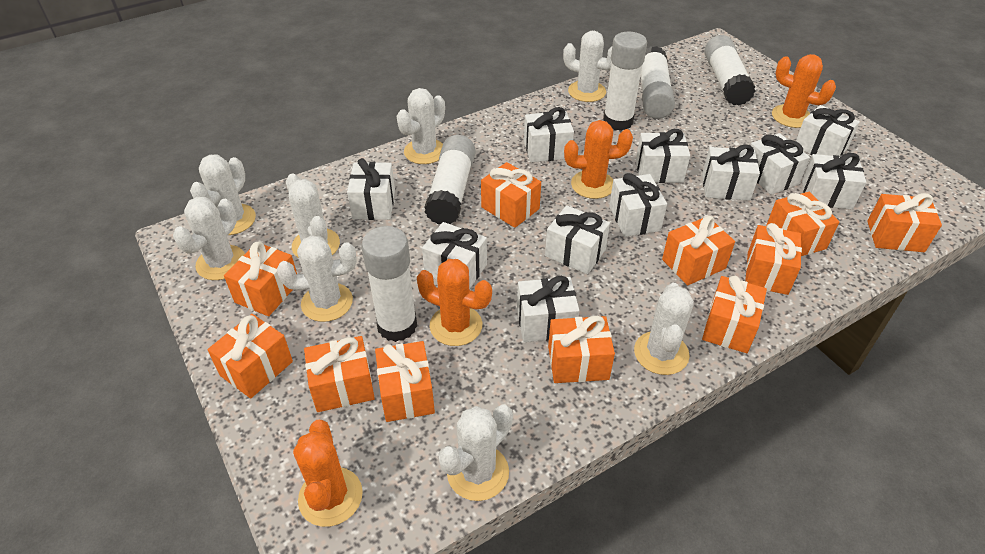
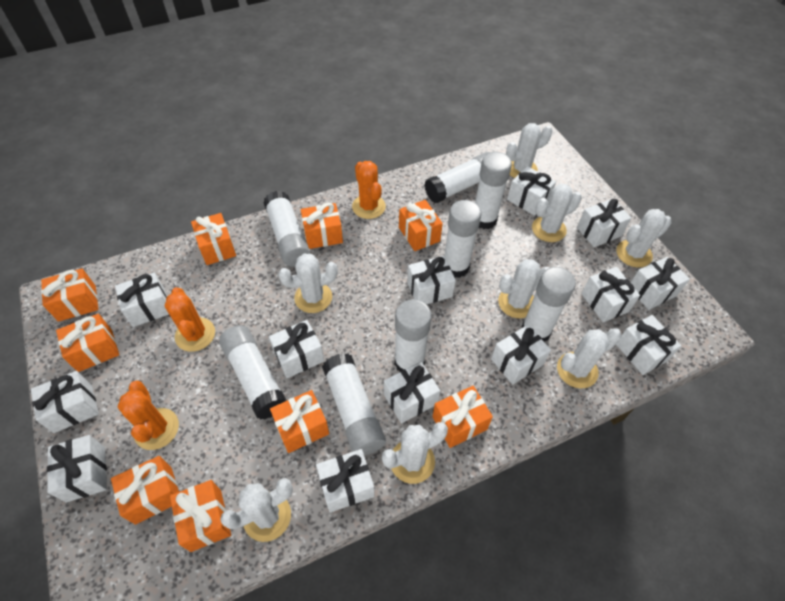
orange cactus: [293,420,363,527] [417,259,492,346] [564,120,633,199] [772,54,836,128] = 4 -> [118,381,179,450] [165,287,215,352] [352,161,386,219] = 3
orange gift: [207,314,293,399] [224,241,297,316] [304,336,375,412] [375,341,435,422] [481,162,541,228] [548,315,615,383] [662,216,735,285] [702,275,767,353] [745,223,802,295] [766,192,840,256] [867,193,942,252] = 11 -> [41,268,99,322] [56,314,119,372] [111,456,179,524] [170,480,231,552] [191,213,236,265] [270,390,329,453] [301,203,343,249] [399,200,443,251] [432,386,493,448] = 9
white gift: [347,158,395,220] [422,222,487,289] [517,276,579,342] [524,107,574,162] [545,205,610,274] [609,173,667,237] [636,129,690,183] [702,145,760,201] [750,133,810,195] [796,105,860,157] [802,153,866,210] = 11 -> [31,371,99,433] [47,435,107,502] [115,272,169,327] [269,320,324,378] [316,449,375,513] [384,362,440,424] [407,256,456,304] [491,325,551,385] [507,166,556,216] [577,199,631,247] [581,267,640,322] [616,315,681,375] [631,257,690,310] = 13
white glue stick: [361,226,417,342] [425,135,476,224] [603,32,647,131] [641,46,675,119] [704,35,755,106] = 5 -> [219,325,287,420] [263,191,310,267] [322,353,386,456] [394,299,432,372] [424,152,490,203] [444,200,482,278] [475,152,512,229] [521,267,576,342] = 8

